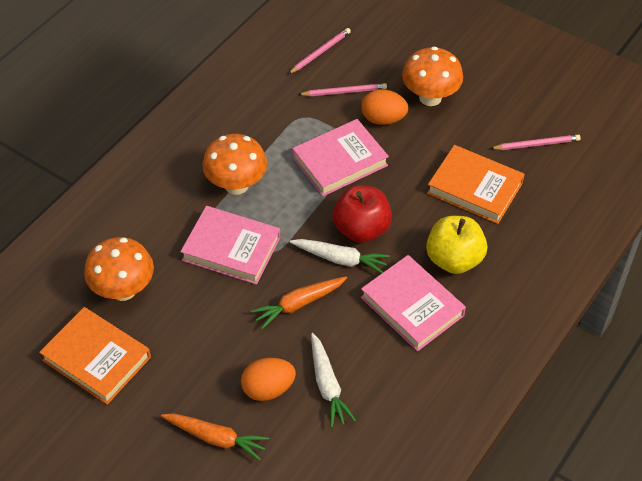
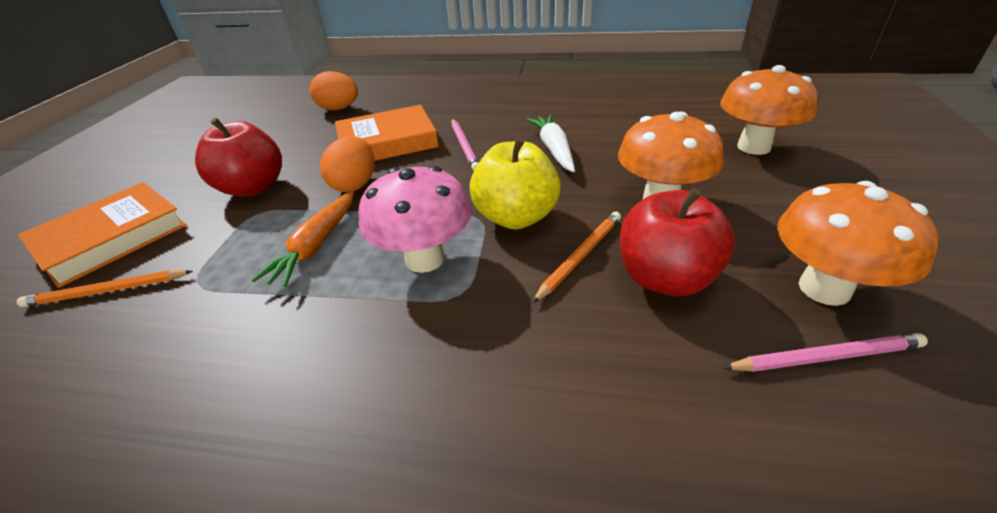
orange carrot: [161,413,269,461] [250,277,347,329] = 2 -> [252,191,354,287] = 1
orange pencil: none = 0 -> [17,270,193,307] [532,212,621,303] = 2
pink book: [180,206,280,285] [292,119,389,196] [361,255,466,352] = 3 -> none = 0
pink mushroom: none = 0 -> [358,166,472,273] = 1
pink pencil: [288,28,351,74] [298,83,387,96] [490,135,581,150] = 3 -> [451,119,478,170] [723,333,928,372] = 2
red apple: [332,185,392,243] = 1 -> [195,118,282,197] [620,188,735,296] = 2
white carrot: [290,239,390,273] [311,333,356,428] = 2 -> [526,115,575,172] = 1

